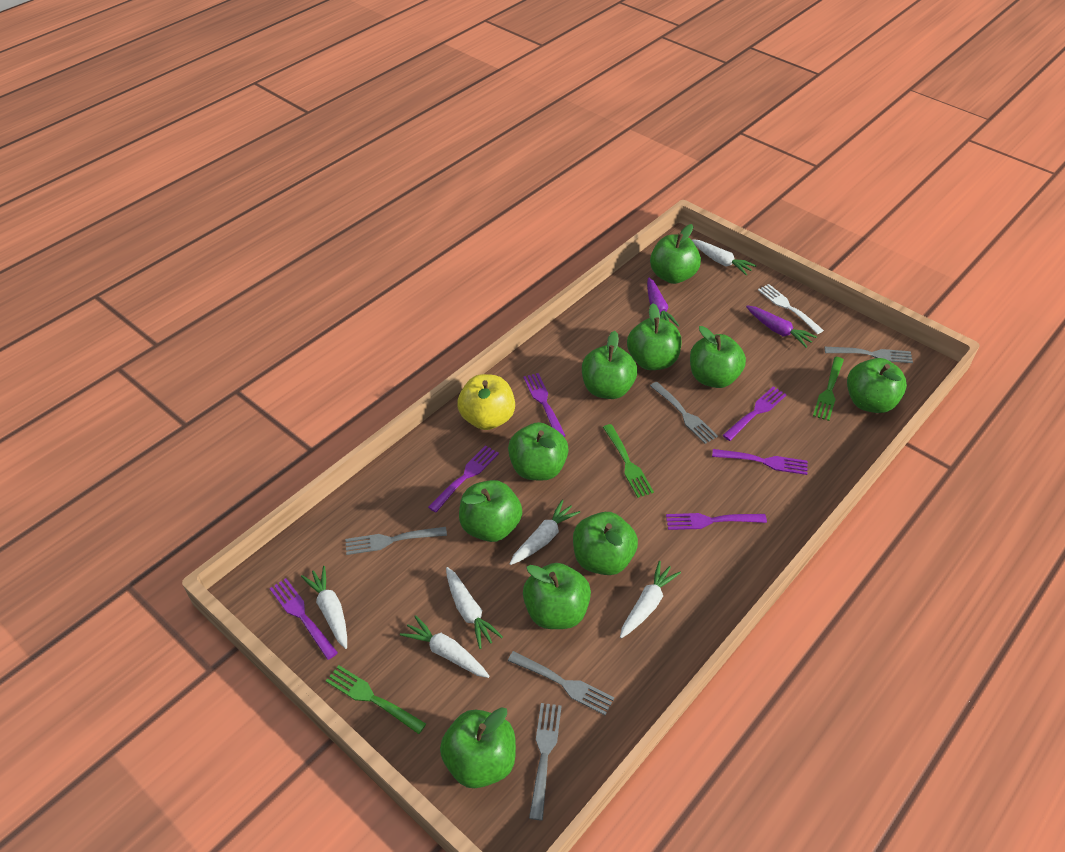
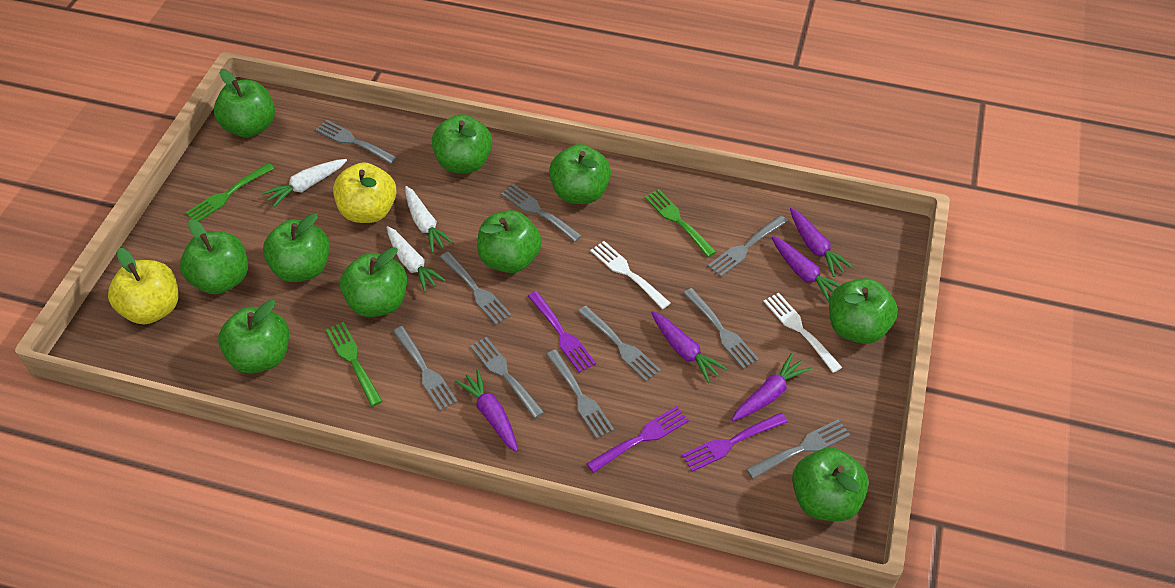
grey fork: [345,527,447,555] [508,651,614,715] [529,703,562,820] [650,382,718,444] [824,347,913,363] = 5 -> [315,120,397,164] [392,326,458,411] [440,252,512,325] [470,337,544,419] [501,184,582,242] [546,349,614,439] [578,306,661,382] [683,288,759,369] [708,215,788,277] [746,419,850,479] = 10
purple carrot: [647,277,679,327] [746,306,817,348] = 2 -> [455,369,518,452] [651,311,728,383] [732,353,811,421] [771,236,840,302] [790,208,853,277] = 5
purple fork: [269,578,338,660] [428,445,499,512] [523,373,566,437] [666,513,767,530] [712,449,808,475] [722,386,787,441] = 6 -> [528,291,596,373] [586,406,689,473] [682,413,788,472] = 3
white carrot: [301,566,347,649] [400,615,490,678] [446,567,503,649] [509,500,580,565] [620,561,681,638] [692,239,757,275] = 6 -> [262,159,347,207] [386,226,446,292] [405,186,454,253] = 3
white fork: [758,284,824,334] = 1 -> [590,241,670,309] [763,293,842,373] = 2
yellow apple: [457,374,515,430] = 1 -> [108,248,178,324] [333,162,397,223] = 2

